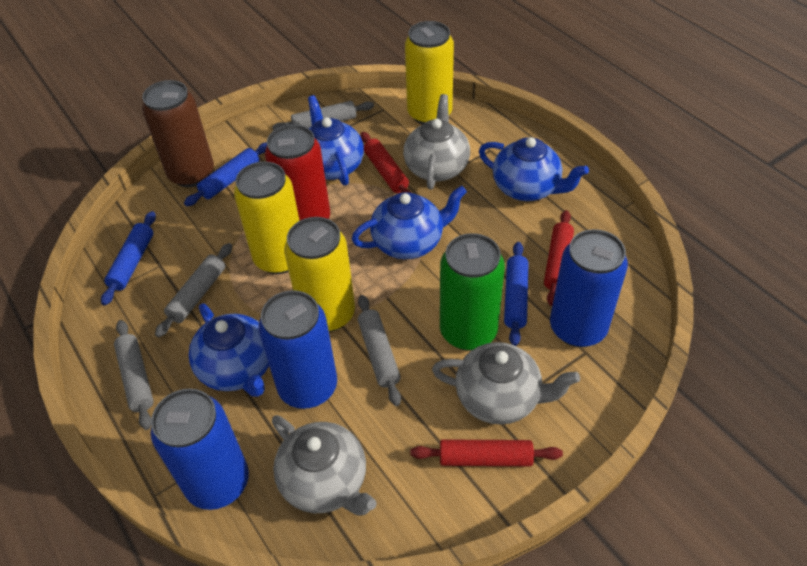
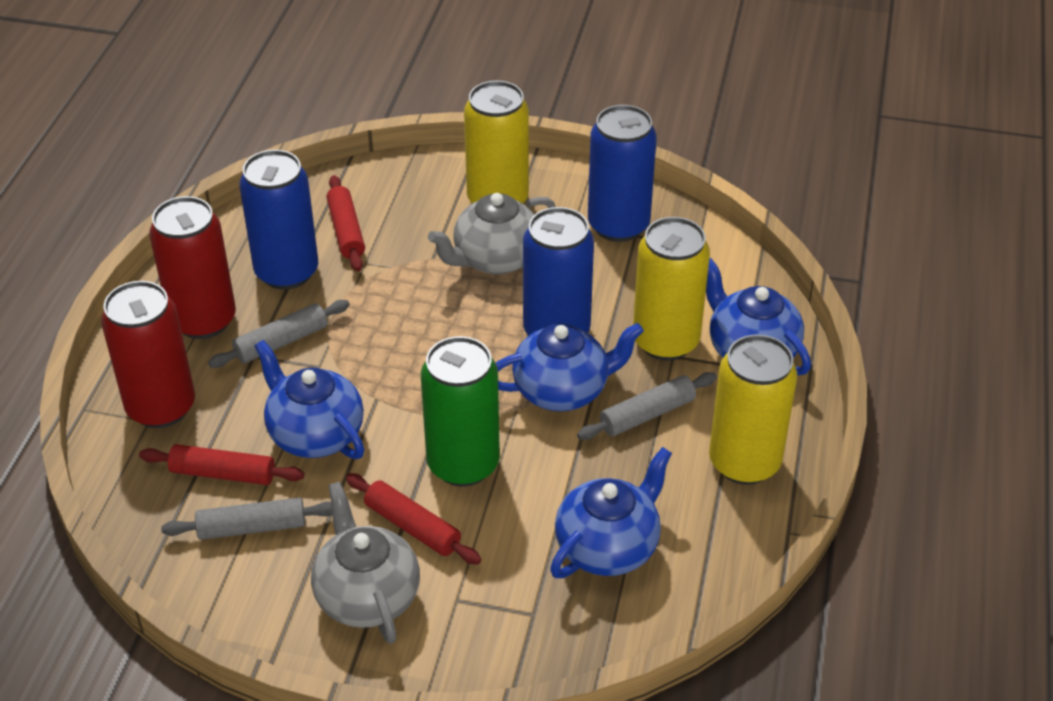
blue rolling pin: [101,211,156,306] [184,142,267,206] [504,242,528,346] = 3 -> none = 0
brown can: [142,80,214,187] = 1 -> none = 0
grey rolling pin: [114,320,154,430] [155,243,232,337] [272,101,374,131] [358,295,401,406] = 4 -> [161,498,332,540] [208,300,350,368] [577,372,717,440] = 3
grey teapot: [272,415,377,516] [403,94,470,190] [432,342,580,425] = 3 -> [311,482,420,644] [428,193,556,274] = 2
red can: [265,124,330,220] = 1 -> [101,281,195,428] [149,196,236,339] = 2

